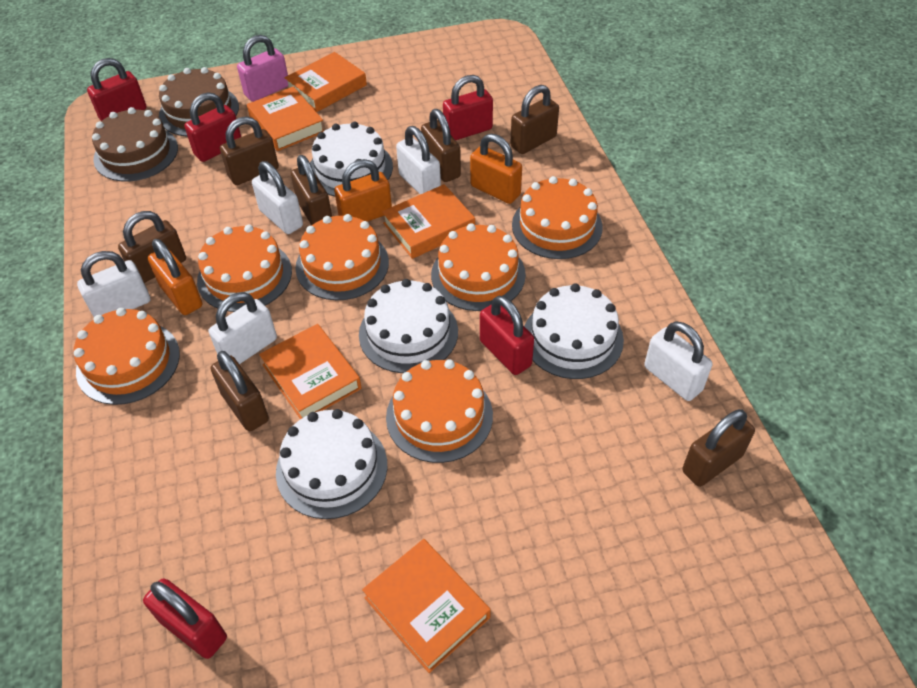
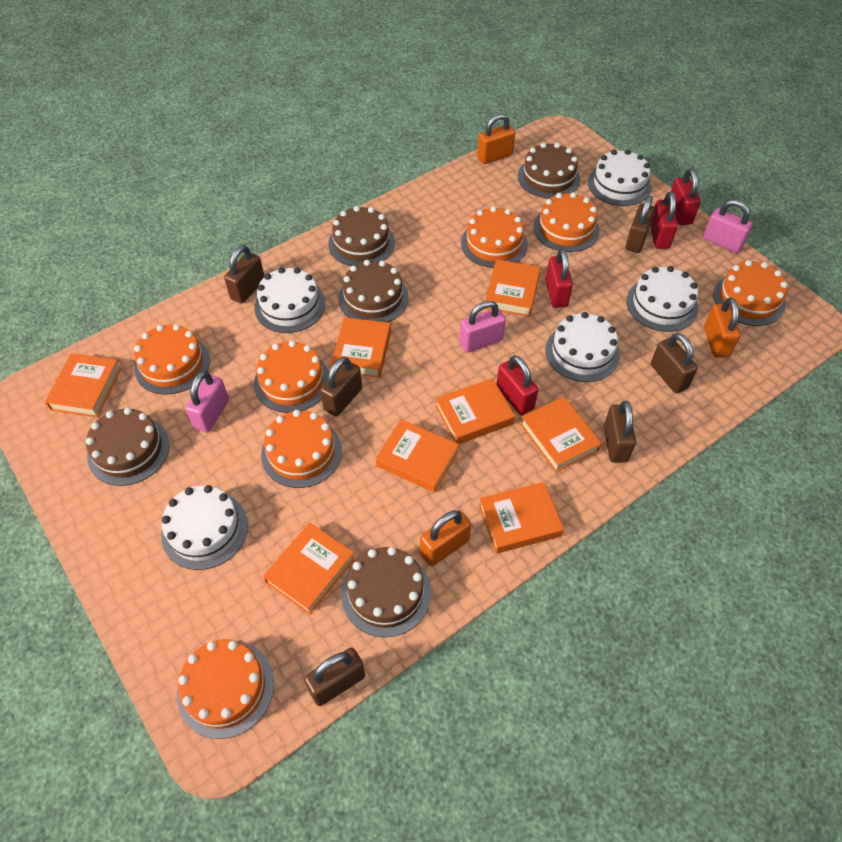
brown cake: [92,107,178,182] [159,67,239,137] = 2 -> [86,407,170,486] [328,206,395,266] [338,260,409,322] [341,547,431,637] [518,143,580,198] = 5
brown padlock: [118,211,186,283] [211,351,269,431] [220,117,279,185] [291,155,332,226] [421,109,461,182] [510,85,559,154] [682,409,755,487] = 7 -> [224,245,264,304] [304,648,365,706] [320,357,362,416] [604,401,636,463] [625,196,655,253] [651,333,698,393] = 6
orange book: [247,86,324,151] [259,324,362,419] [285,52,367,112] [362,539,491,673] [382,184,475,259] = 5 -> [45,353,122,417] [263,523,355,615] [331,317,391,378] [376,419,459,493] [435,378,515,444] [478,482,564,554] [485,259,541,317] [520,397,601,473] = 8
orange cake: [74,308,180,405] [197,225,292,312] [295,214,389,300] [386,359,493,463] [431,223,526,311] [512,176,603,259] = 6 -> [134,324,210,395] [177,639,274,739] [254,340,329,413] [261,410,342,488] [461,206,528,268] [533,192,599,252] [713,260,788,326] = 7
pink padlock: [237,35,288,102] = 1 -> [185,371,229,432] [459,301,506,352] [703,199,753,253] = 3
red padlock: [87,58,147,121] [143,578,227,659] [184,92,241,162] [443,75,493,140] [480,296,534,375] = 5 -> [497,355,538,415] [545,249,573,308] [650,191,678,249] [671,168,701,225] = 4
white cake: [276,409,387,519] [310,122,393,196] [359,279,458,373] [524,283,624,379] = 4 -> [161,485,248,570] [254,267,325,333] [546,312,620,382] [588,150,651,206] [626,266,698,332] = 5
white padlock: [77,251,150,317] [209,292,277,364] [252,161,303,234] [396,126,441,194] [644,321,712,401] = 5 -> none = 0

